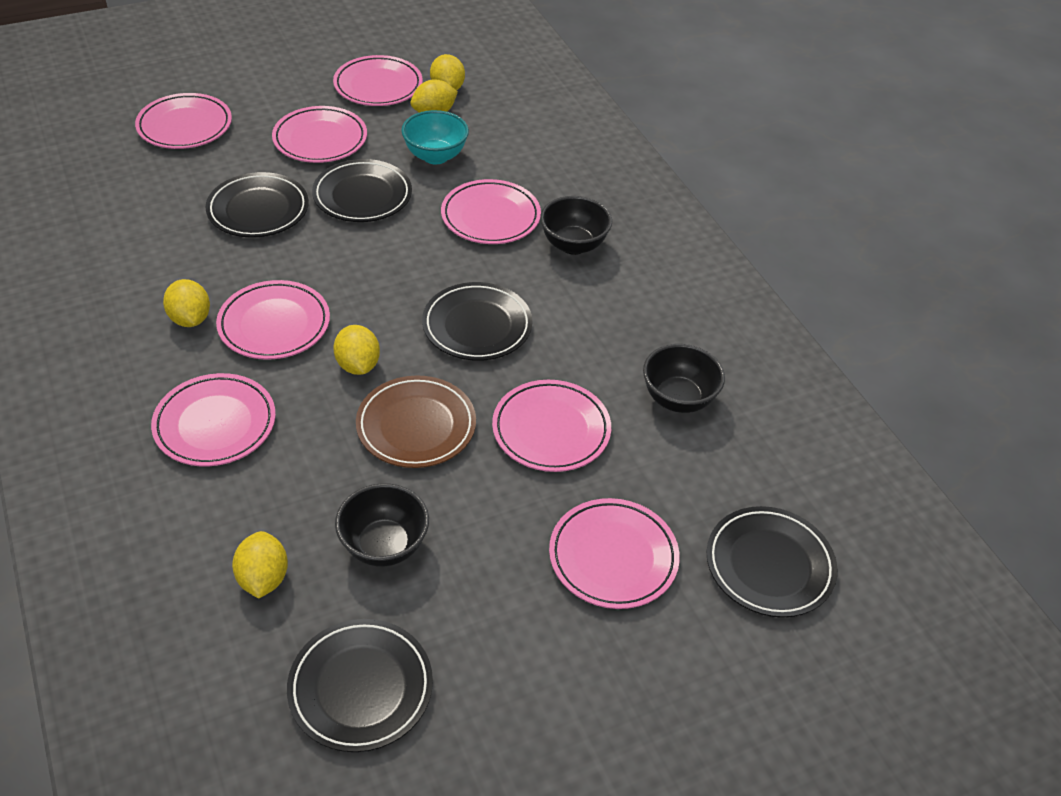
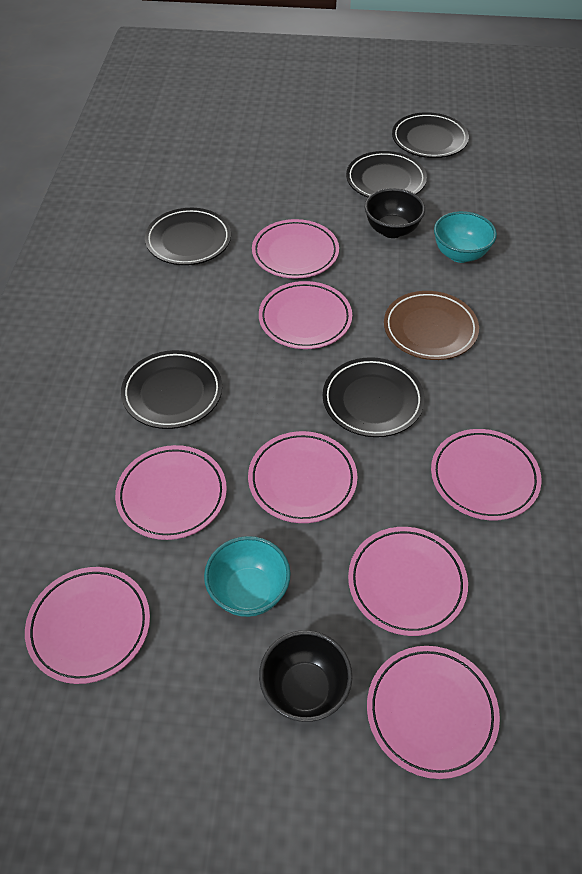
black bowl: [335,483,429,567] [540,196,612,255] [643,344,725,413] = 3 -> [259,630,352,722] [365,188,425,238] = 2
turquoise bowl: [401,110,469,164] = 1 -> [204,536,291,617] [434,211,497,263] = 2
yellow lemon: [163,279,210,327] [232,531,288,599] [333,325,380,375] [410,79,458,113] [430,54,465,90] = 5 -> none = 0

